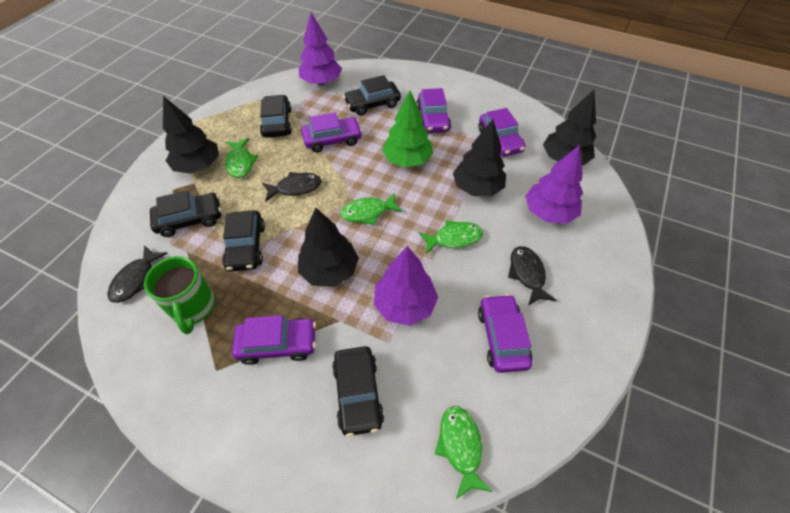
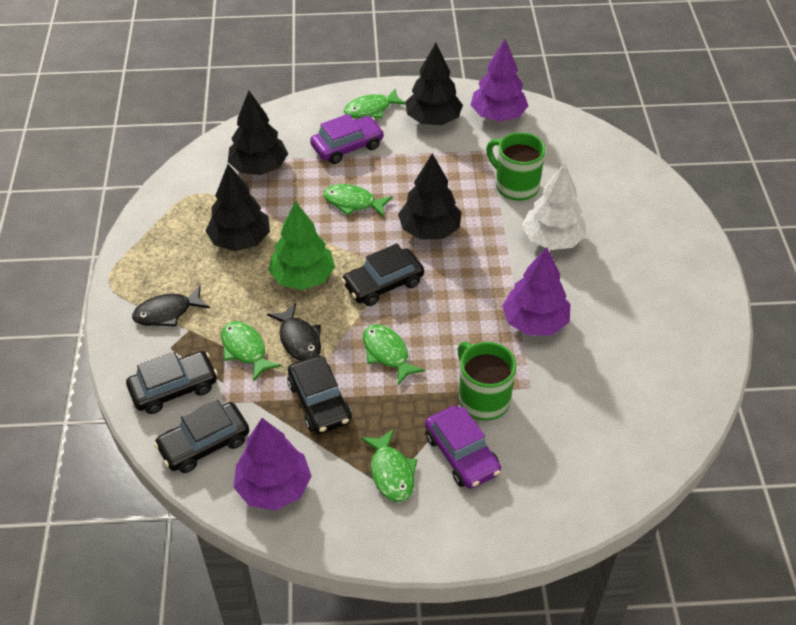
black car: [150,190,221,237] [222,210,265,272] [260,95,292,138] [332,346,384,437] [343,75,401,116] = 5 -> [126,351,218,414] [154,399,249,473] [287,356,352,434] [342,244,424,306] = 4
black fish: [107,245,168,303] [262,172,322,202] [508,246,556,306] = 3 -> [132,286,210,327] [267,303,321,361] = 2
green fish: [225,138,258,178] [340,193,403,225] [419,220,483,254] [435,406,492,499] = 4 -> [221,321,282,382] [323,184,393,217] [344,89,406,118] [361,429,417,502] [363,324,425,385] = 5
green mug: [144,256,215,334] = 1 -> [458,342,516,421] [486,132,546,201] = 2
purple car: [232,315,316,365] [301,112,362,153] [416,88,451,133] [478,294,532,373] [479,108,526,157] = 5 -> [310,114,384,164] [425,405,501,489] = 2
white tree: none = 0 -> [522,163,586,250] = 1

